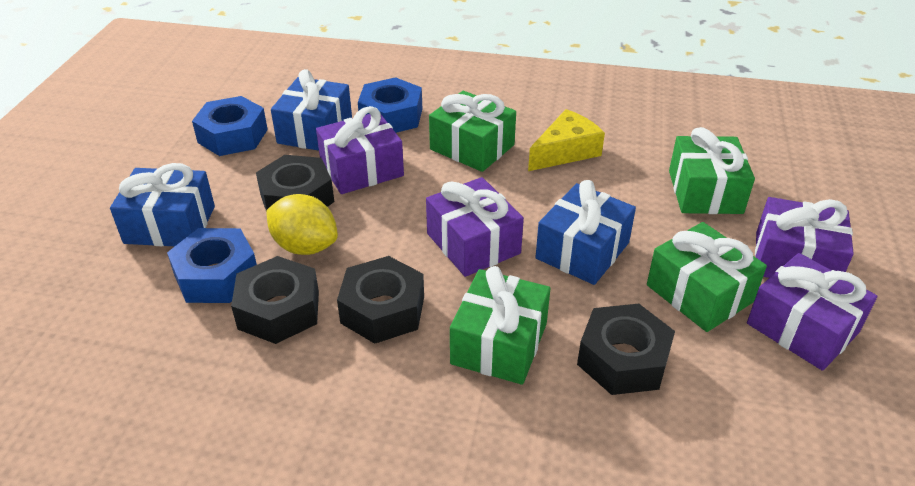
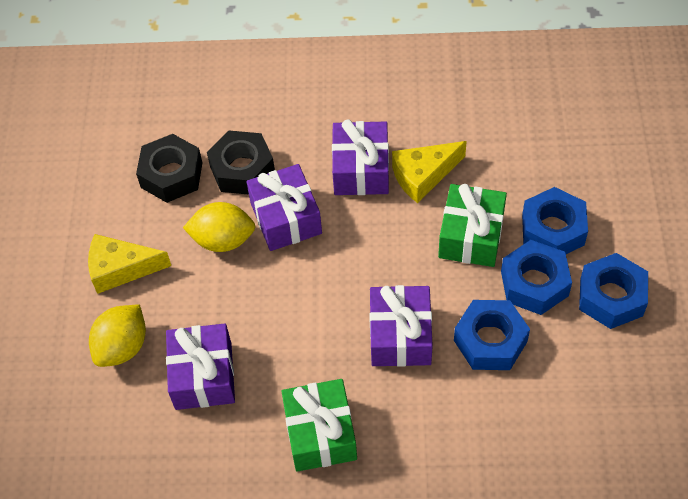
black nut: [231,256,319,344] [256,155,334,210] [337,256,424,344] [577,304,675,395] = 4 -> [136,134,203,203] [207,131,275,195] = 2
blue gift: [110,163,215,247] [271,69,352,151] [536,180,636,285] = 3 -> none = 0
blue nut: [167,228,257,303] [192,96,268,156] [358,77,422,133] = 3 -> [454,300,530,370] [501,240,572,315] [522,187,588,254] [579,253,648,329] = 4
green gift: [429,91,516,172] [450,266,550,385] [647,222,767,332] [669,127,755,214] = 4 -> [281,379,357,472] [438,184,507,267] = 2
yellow cheese: [528,109,605,171] = 1 -> [88,234,171,294] [392,141,467,203] = 2
yellow lemon: [266,194,338,255] = 1 -> [89,304,146,367] [183,202,256,252] = 2

